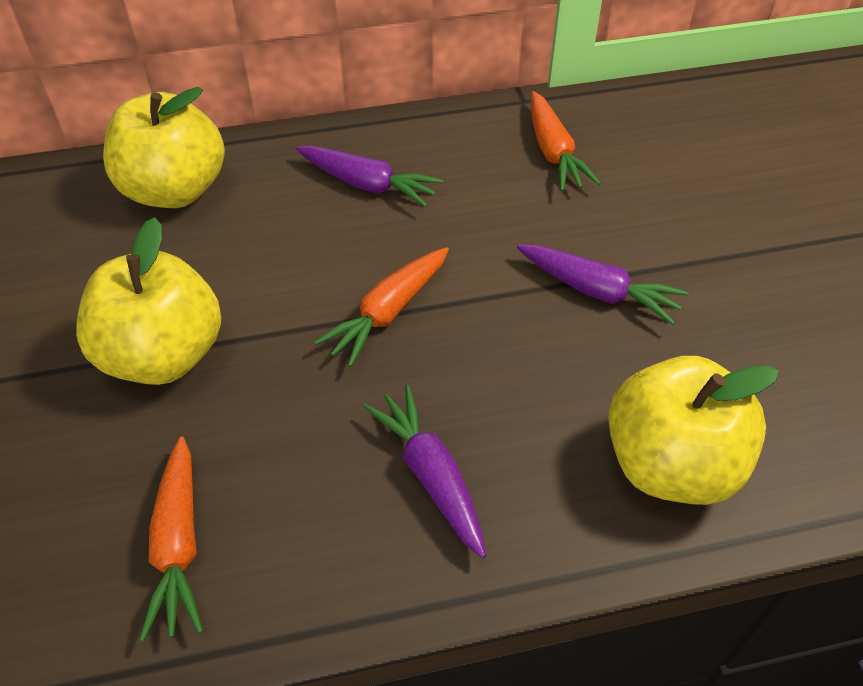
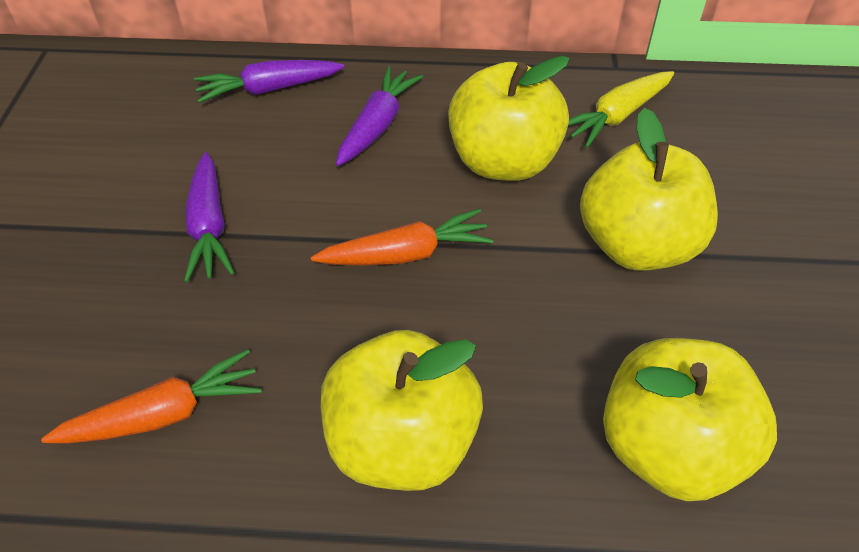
orange carrot: [140,436,203,642] [314,247,449,367] [530,91,601,192] = 3 -> [41,349,262,444] [311,208,494,266] = 2
yellow apple: [76,217,221,385] [103,87,225,208] [608,356,779,505] = 3 -> [321,330,483,491] [448,56,569,181] [580,108,718,271] [603,338,777,501] = 4
yellow carrot: none = 0 -> [568,71,674,148] = 1

